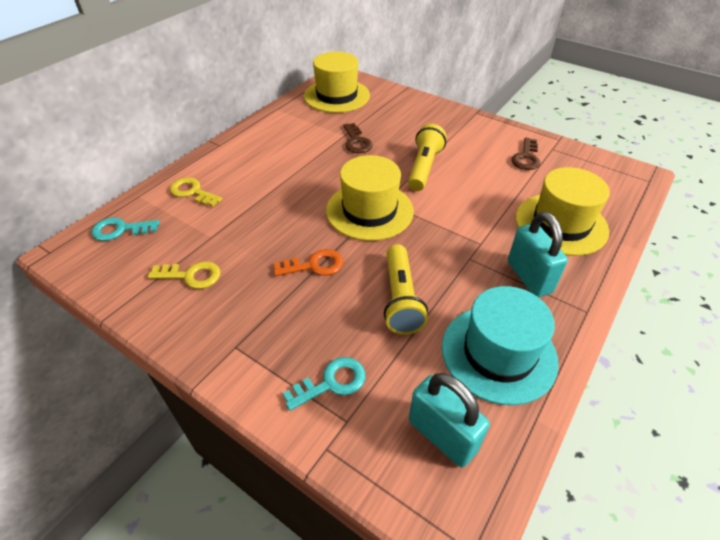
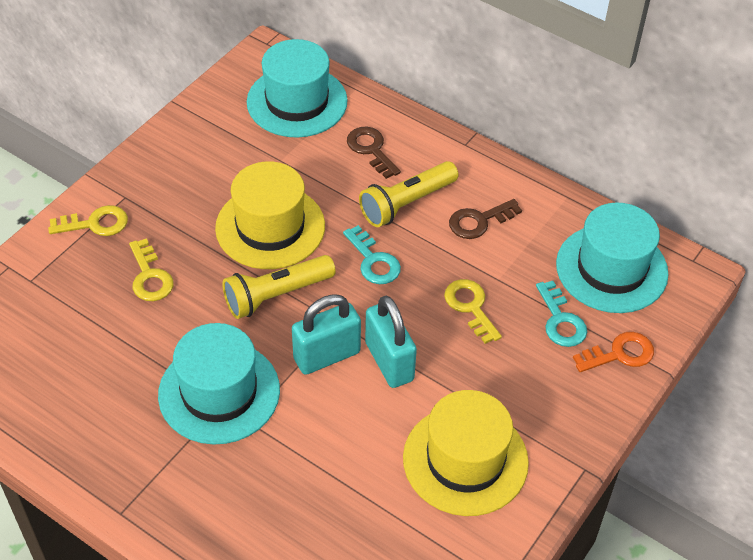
turquoise hat: [442,286,559,405] = 1 -> [158,323,280,445] [247,39,348,138] [556,203,669,313] = 3
yellow hat: [304,52,370,113] [326,155,414,241] [516,167,610,256] = 3 -> [215,161,325,269] [403,390,529,516] = 2
yellow key: [148,261,220,289] [170,177,222,207] = 2 -> [48,205,128,236] [129,238,174,301] [444,279,502,344] = 3

